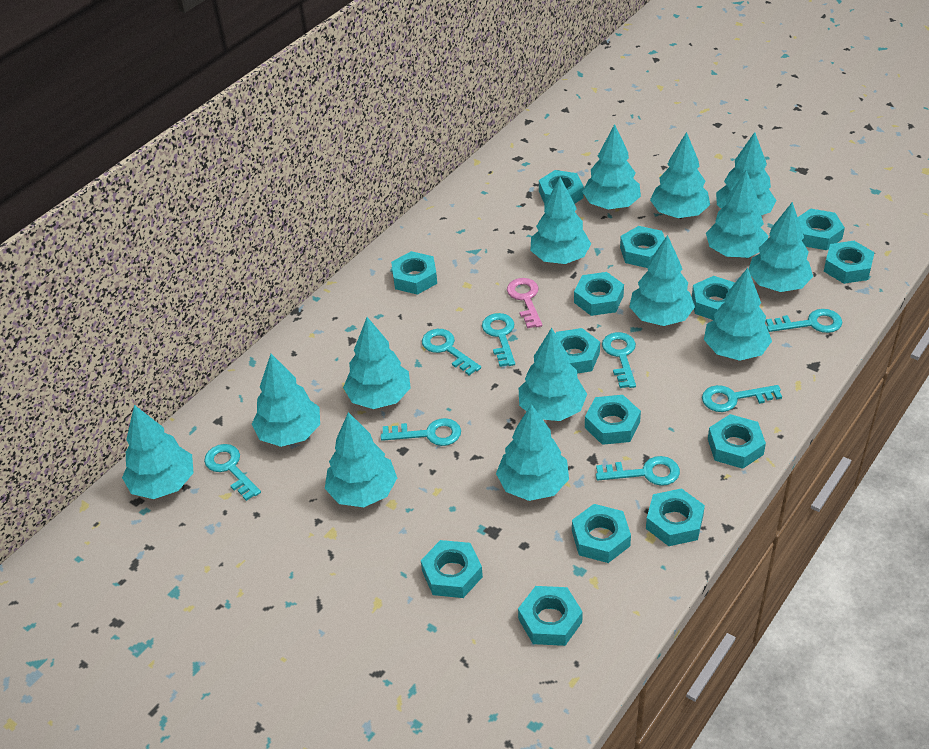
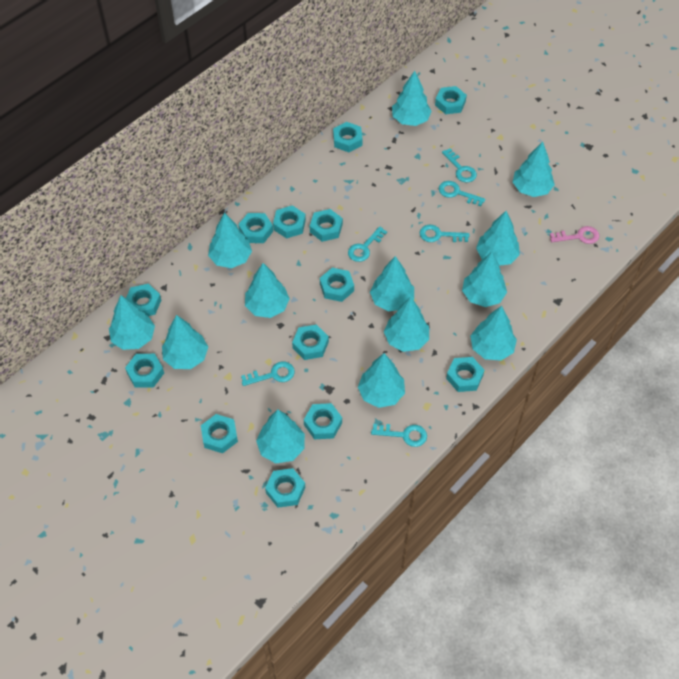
turquoise key: [204,444,261,501] [381,418,461,446] [422,329,481,375] [482,313,515,367] [596,456,680,486] [602,332,636,388] [702,385,782,412] [766,309,842,333] = 8 -> [241,362,295,386] [348,227,387,262] [371,424,427,447] [420,225,469,242] [439,181,485,206] [442,148,477,182] = 6
turquoise nut: [391,251,437,295] [421,540,483,598] [518,586,583,646] [539,170,584,204] [556,328,600,374] [572,504,631,563] [574,272,624,316] [585,395,641,445] [620,226,665,268] [646,488,705,546] [692,276,735,320] [708,414,766,469] [798,209,845,250] [824,241,875,284] = 14 -> [125,354,164,388] [126,284,161,316] [201,414,238,453] [238,213,273,243] [265,468,305,508] [273,205,306,239] [292,324,329,360] [304,403,342,440] [310,209,343,242] [320,268,354,302] [333,122,363,152] [435,86,467,114] [446,357,484,392] = 13
turquoise tree: [122,405,194,499] [252,354,320,447] [325,412,397,507] [343,317,411,409] [496,404,569,501] [519,328,587,421] [530,177,591,264] [582,124,641,209] [629,235,695,326] [650,132,710,218] [704,268,772,361] [706,170,768,258] [716,132,776,215] [748,202,813,292] = 14 -> [109,295,155,350] [162,315,208,369] [208,213,252,268] [245,263,290,318] [256,409,305,463] [358,353,405,408] [370,256,414,311] [384,297,429,352] [392,71,432,126] [462,252,507,307] [470,306,517,361] [476,211,520,266] [513,142,555,197] = 13

